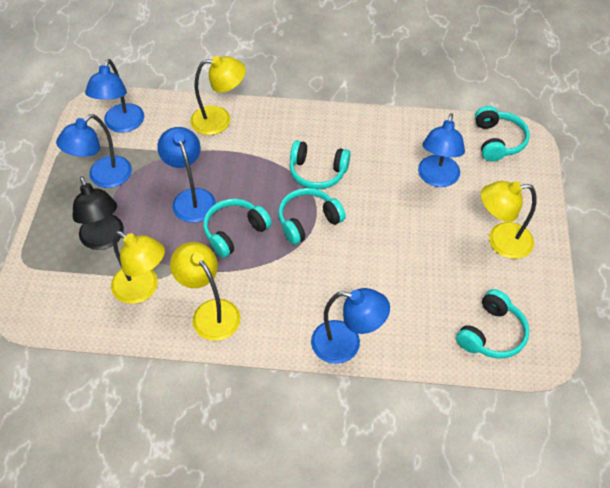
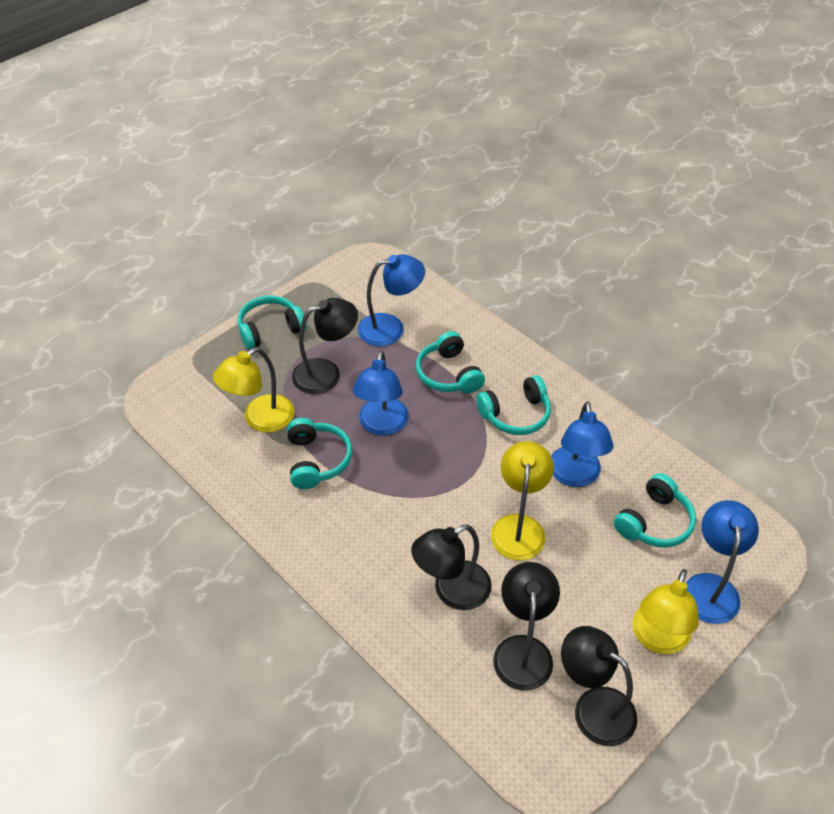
black lamp: [73,176,124,250] = 1 -> [292,298,358,394] [411,524,492,610] [493,562,560,691] [561,626,637,746] = 4
blue lamp: [56,114,132,188] [85,59,144,133] [157,127,216,223] [311,288,390,364] [418,113,465,187] = 5 -> [353,350,409,436] [358,254,425,346] [551,401,614,487] [686,500,759,624] = 4
yellow lamp: [111,231,165,304] [170,242,241,341] [190,56,246,135] [481,181,536,259] = 4 -> [213,347,294,433] [491,441,554,560] [632,569,699,654] = 3

